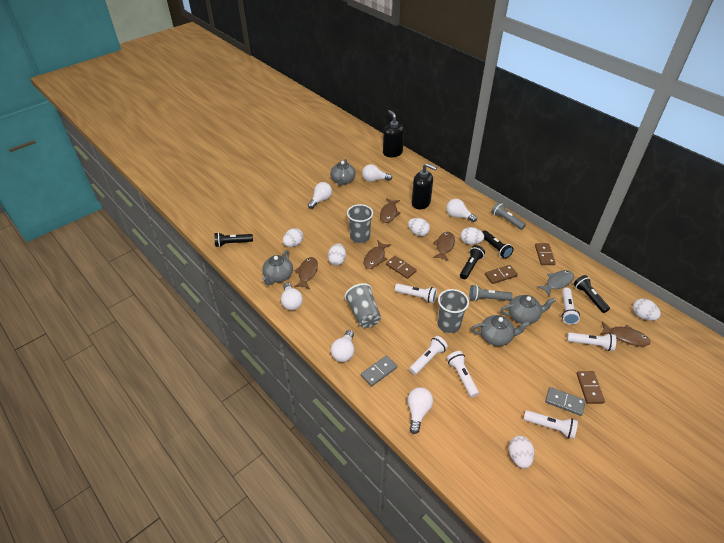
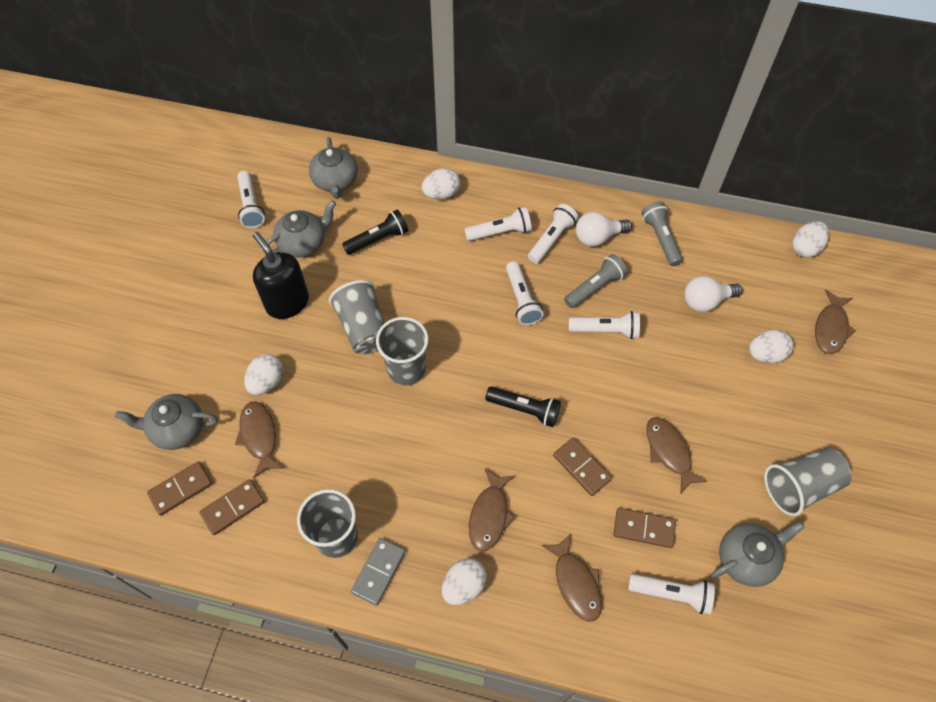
black flashlight: [214,232,253,247] [460,245,485,279] [482,230,514,259] [574,275,610,313] = 4 -> [342,209,408,255] [485,386,561,427] = 2
black soap dispenser: [383,110,404,157] [412,163,437,209] = 2 -> [253,232,309,319] = 1
grey cup: [345,283,381,328] [347,204,373,243] [438,289,469,333] = 3 -> [297,489,358,558] [329,280,385,354] [376,317,428,385] [764,448,852,516] = 4
grey domino: [361,355,397,386] [545,387,586,416] = 2 -> [351,538,405,606] = 1
grey fish: [537,270,574,297] = 1 -> none = 0
white egg: [283,228,303,247] [328,244,346,265] [408,218,430,236] [461,227,484,245] [509,436,534,469] [633,298,661,321] = 6 -> [244,354,283,395] [422,168,460,200] [442,558,487,605] [749,330,794,363] [792,221,829,258] = 5
white light bulb: [281,283,303,310] [308,182,332,209] [331,330,354,362] [362,164,392,182] [408,387,433,434] [446,199,477,222] = 6 -> [576,212,632,247] [684,276,743,312] = 2

